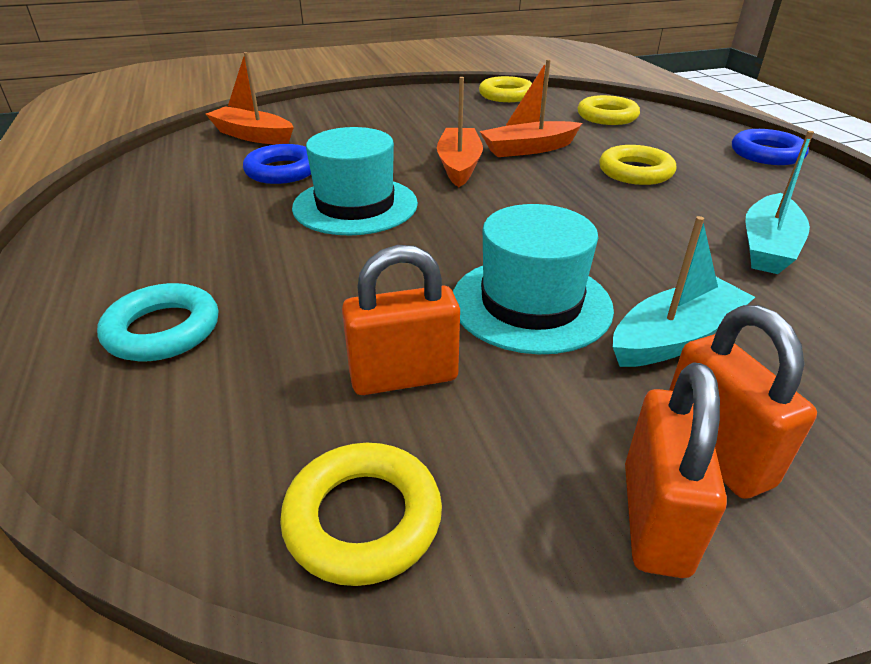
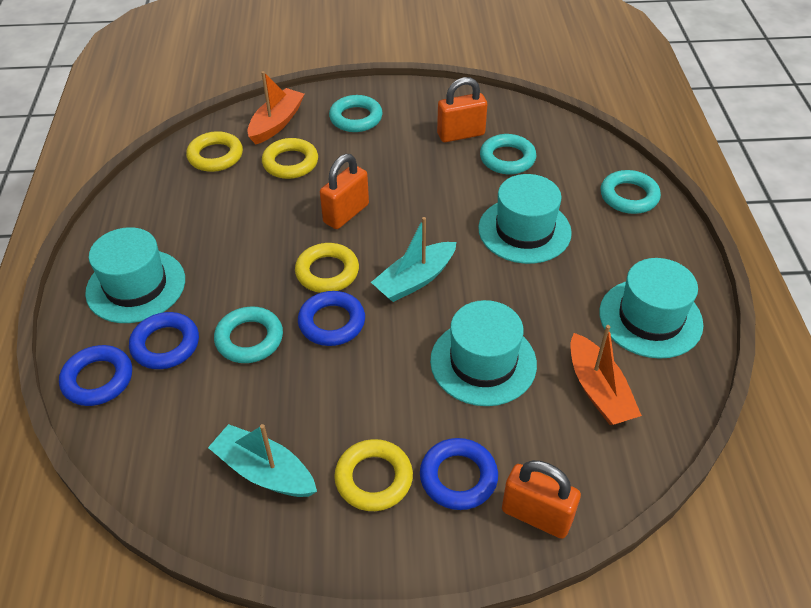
blue ring: [243,144,311,184] [732,129,809,165] = 2 -> [59,345,132,406] [129,312,199,369] [298,291,365,346] [420,438,498,510] = 4
orange boat: [206,52,294,145] [437,77,483,187] [480,59,582,157] = 3 -> [247,71,304,144] [570,325,642,425] = 2
turquoise hat: [292,127,418,235] [453,204,614,354] = 2 -> [85,227,185,323] [430,300,537,406] [478,174,572,264] [599,258,704,359] = 4
turquoise ring: [97,283,219,361] = 1 -> [214,307,283,363] [329,95,383,132] [480,134,537,174] [601,170,661,214] = 4

